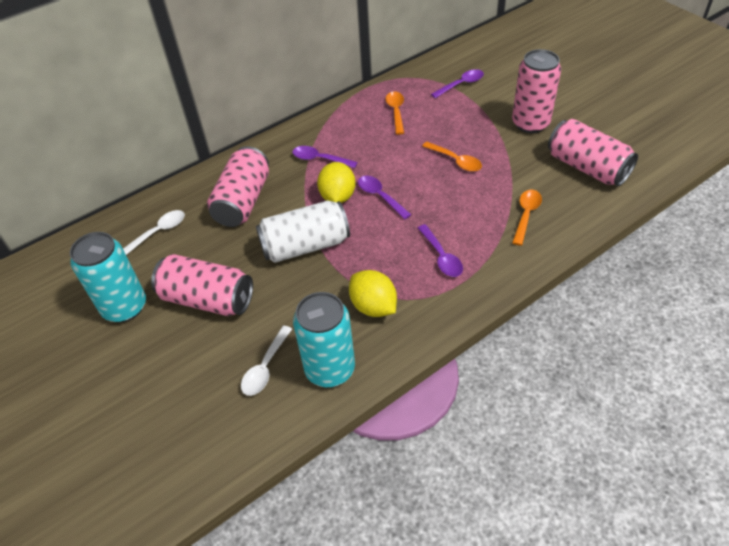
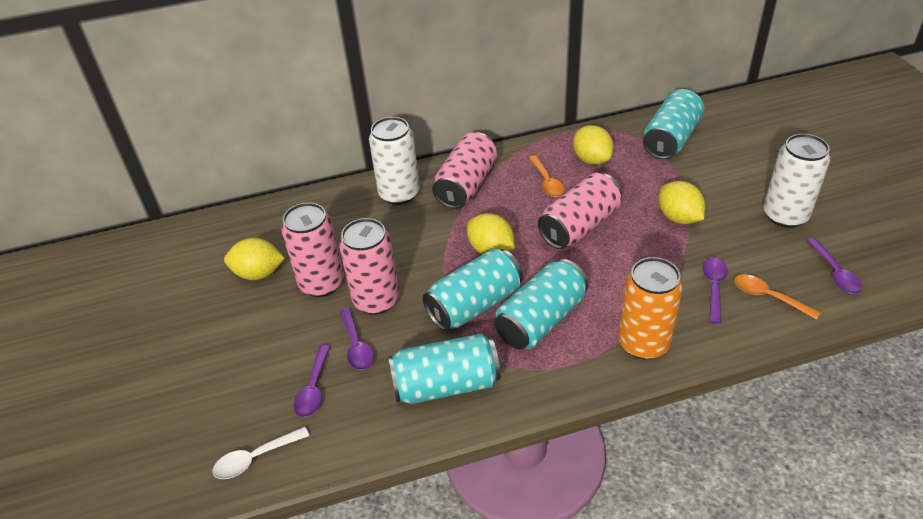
orange can: none = 0 -> [618,257,683,359] = 1
orange spoon: [386,91,404,135] [422,142,482,172] [512,190,542,246] = 3 -> [529,155,565,197] [734,274,821,320] = 2
turquoise can: [70,232,146,322] [293,292,355,387] = 2 -> [388,333,501,404] [423,248,523,331] [494,259,588,350] [643,89,704,159] = 4
white can: [256,200,350,263] = 1 -> [369,117,420,205] [763,134,830,228] = 2
white spoon: [123,210,185,255] [241,325,292,396] = 2 -> [212,427,309,479] = 1
yellow lemon: [317,162,356,203] [349,270,397,317] = 2 -> [224,238,285,280] [467,213,515,255] [573,125,614,165] [659,181,705,224] = 4

